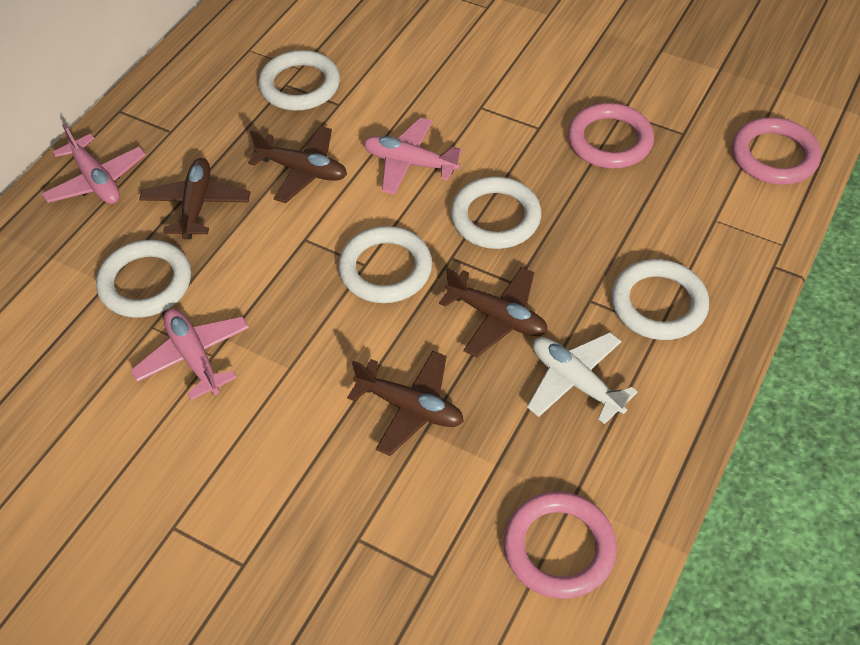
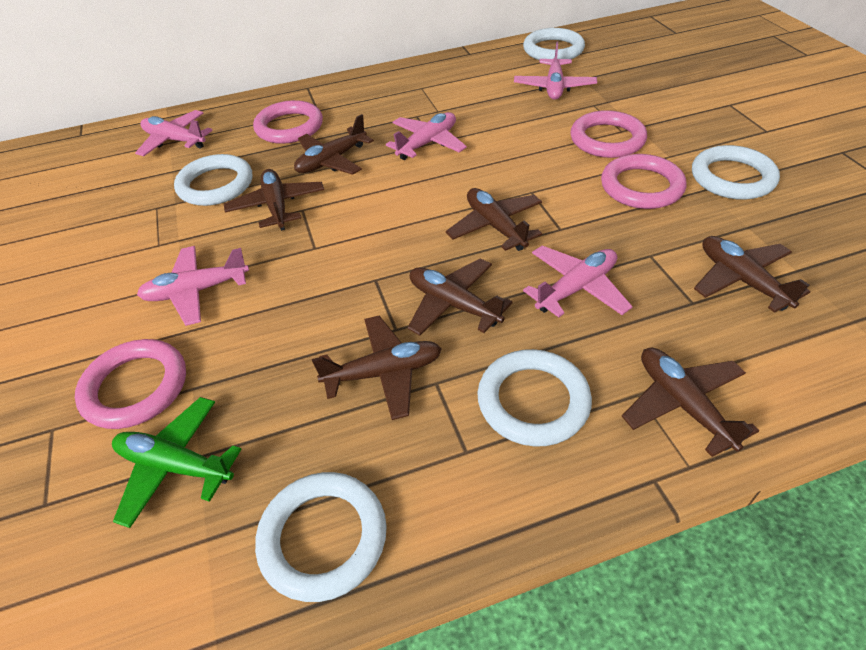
brown plane: [139,158,250,239] [248,126,347,203] [347,351,464,456] [439,267,548,358] = 4 -> [224,169,324,231] [294,114,374,175] [312,316,442,420] [408,258,513,336] [446,188,542,251] [622,348,759,457] [694,236,811,313] = 7
green plane: none = 0 -> [112,397,241,528] = 1
pink plane: [42,124,146,204] [131,309,249,400] [363,118,462,195] = 3 -> [135,110,213,156] [137,246,249,326] [386,112,467,160] [514,41,597,100] [523,246,633,318] = 5
pink ring: [503,491,617,599] [568,103,654,168] [732,117,821,185] = 3 -> [75,339,186,429] [253,100,323,144] [570,110,647,158] [601,154,686,209] = 4
white plane: [527,332,638,424] = 1 -> none = 0

